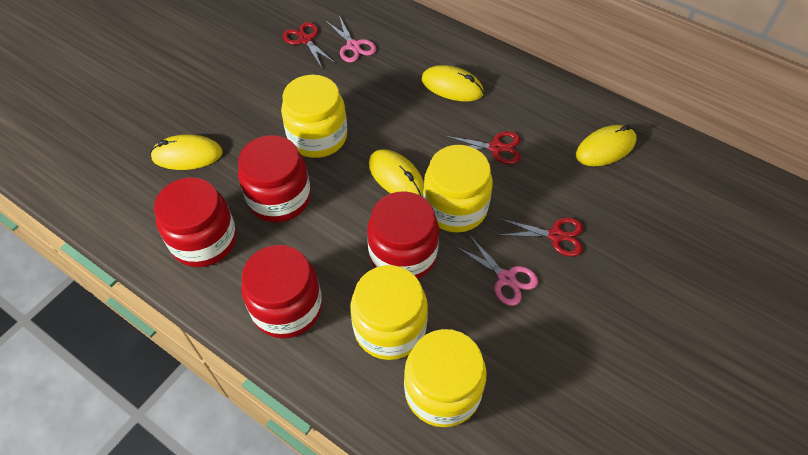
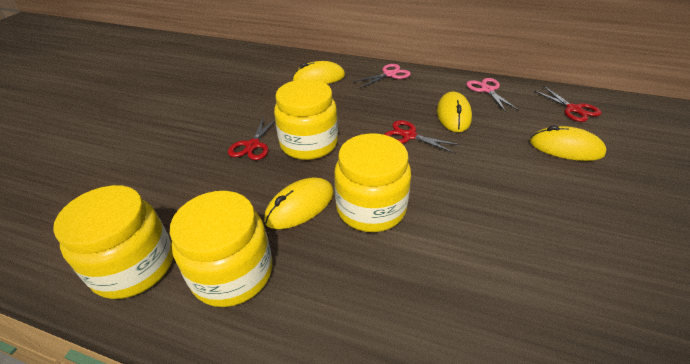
red jar: [154,177,237,267] [238,135,311,222] [241,245,322,338] [367,191,439,279] = 4 -> none = 0

